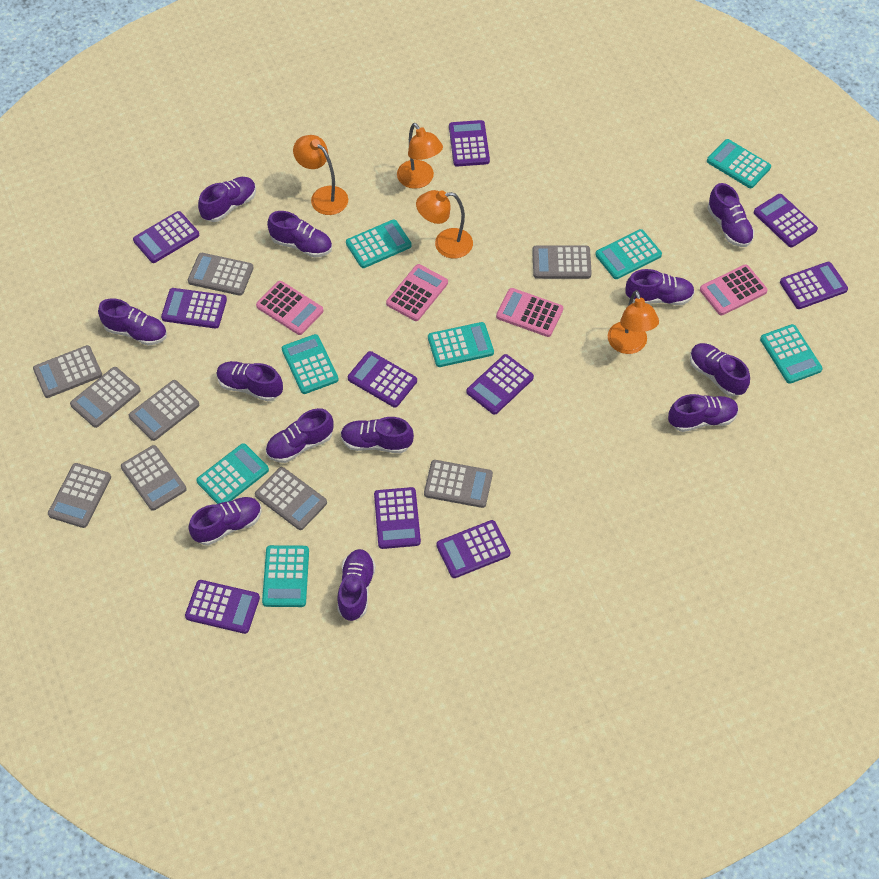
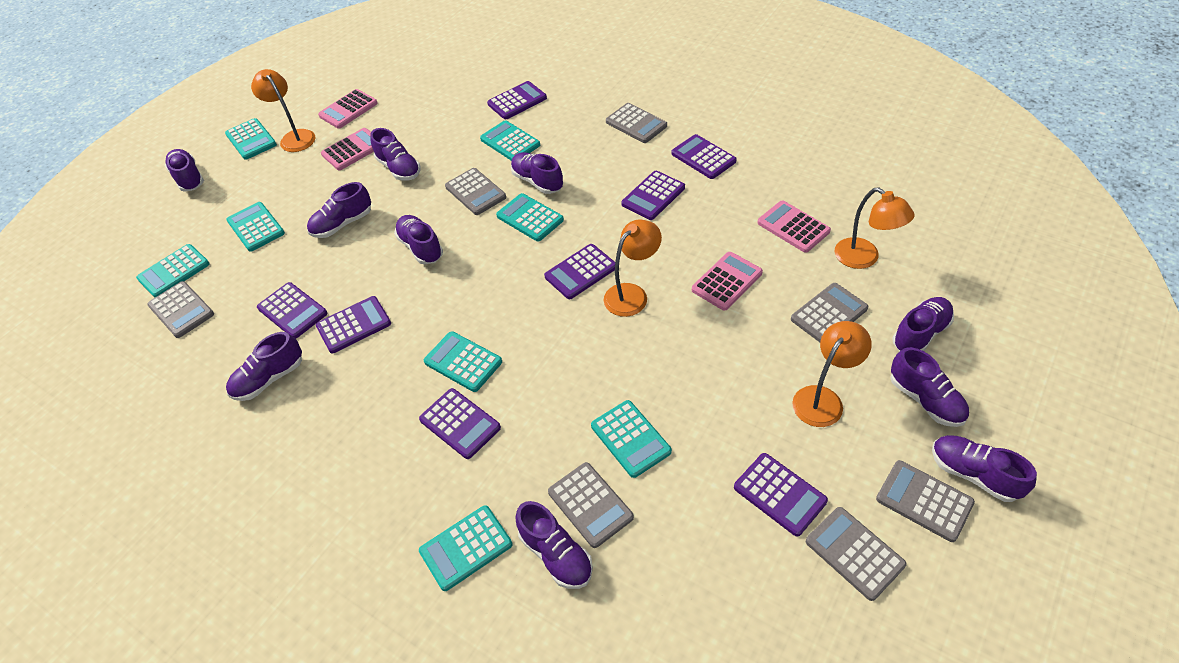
grey calculator: [33,345,102,398] [48,463,111,528] [70,367,141,428] [121,445,187,511] [129,380,199,441] [188,253,254,296] [255,467,327,530] [424,460,493,508] [532,246,592,279] = 9 -> [147,281,214,338] [445,168,506,215] [548,462,634,548] [606,103,667,143] [791,283,868,342] [806,507,907,601] [876,460,975,542] = 7
purple calculator: [133,211,199,263] [161,288,227,329] [185,580,260,634] [348,351,417,407] [374,487,421,549] [436,520,510,578] [449,120,490,167] [466,354,534,415] [754,194,818,248] [780,262,848,309] = 10 -> [257,282,328,339] [316,296,391,353] [419,388,501,459] [487,81,547,119] [544,244,615,299] [621,171,685,220] [671,134,737,179] [734,453,828,537] = 8
purple shoe: [98,298,167,346] [188,497,262,546] [198,177,256,222] [216,361,283,401] [266,408,334,463] [267,211,332,258] [337,549,376,621] [341,417,414,453] [625,269,695,305] [668,394,739,432] [690,343,750,397] [707,183,754,247] = 12 -> [165,149,204,192] [226,332,302,401] [307,182,371,238] [370,128,421,180] [394,215,443,264] [511,152,563,194] [515,501,593,589] [890,347,969,427] [892,297,954,351] [932,435,1037,502] = 10

